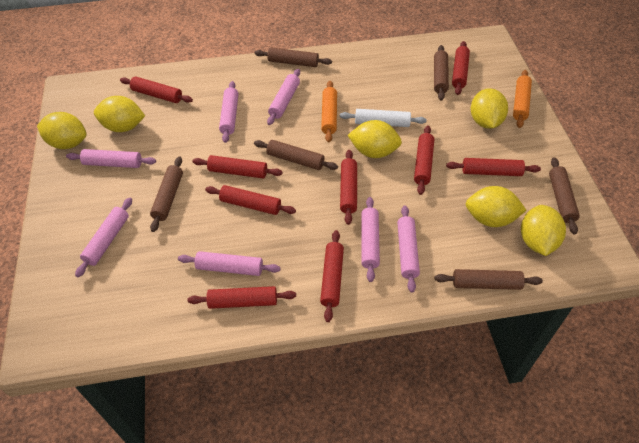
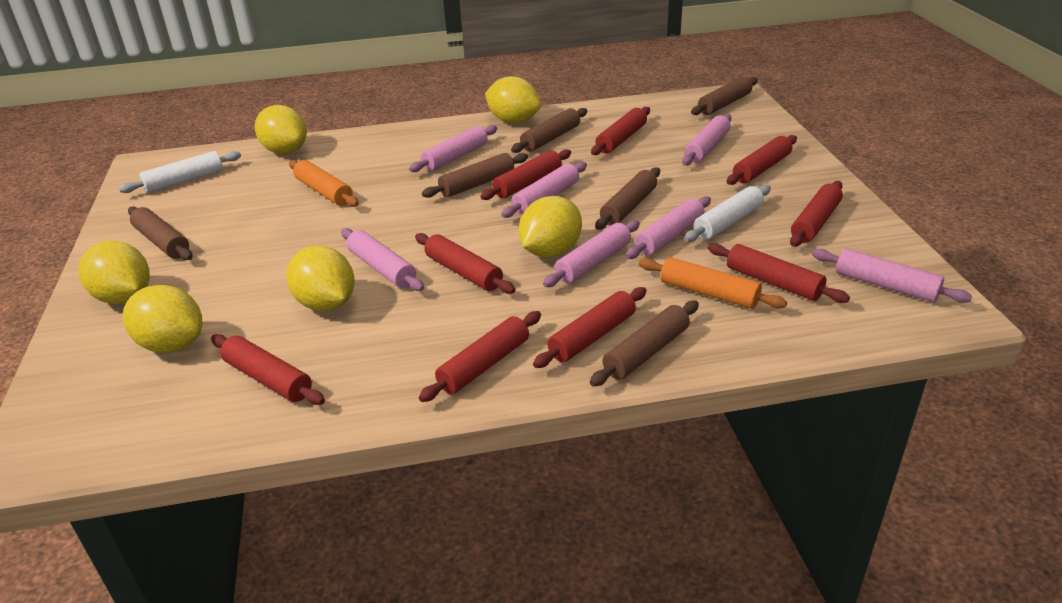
white rolling pin: [340,109,427,127] = 1 -> [119,151,241,193] [684,185,771,242] = 2

